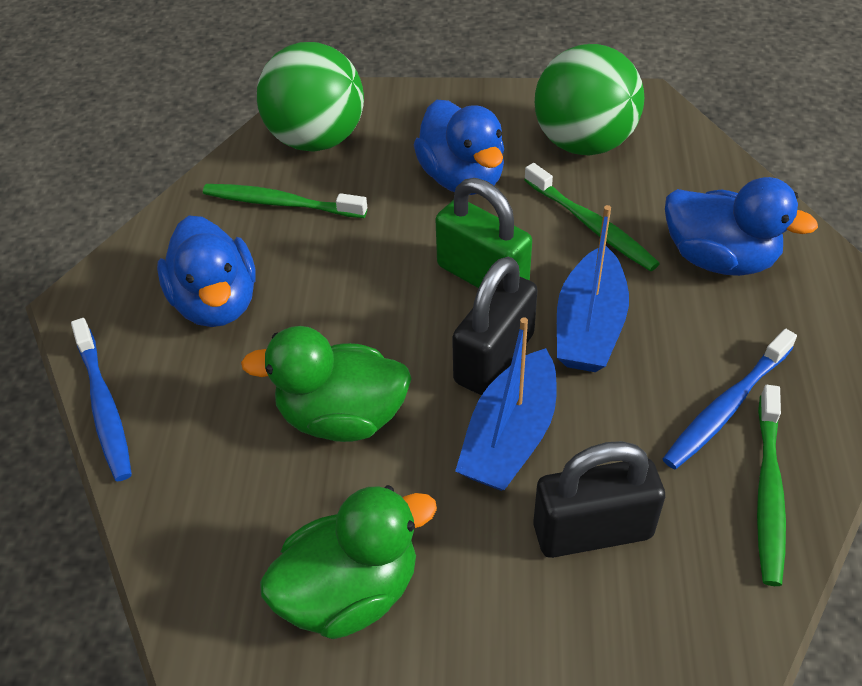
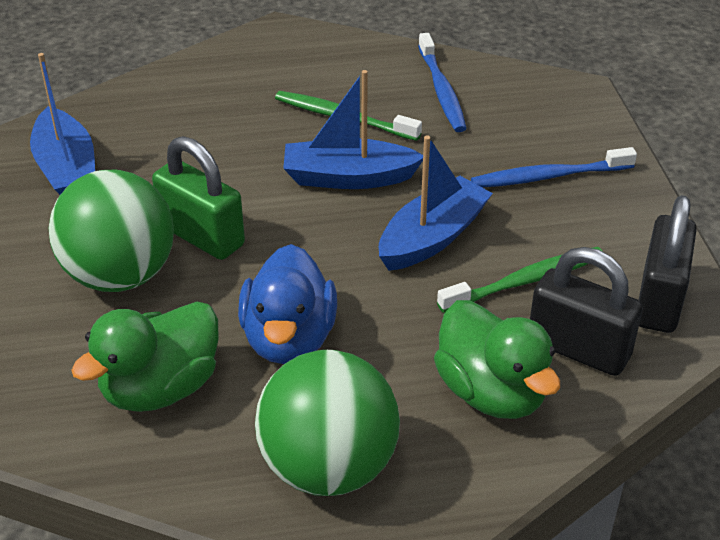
blue boat: [455,317,557,491] [557,205,629,372] = 2 -> [30,53,95,195] [283,70,423,189] [379,136,493,271] = 3
blue duck: [157,216,256,327] [414,100,504,195] [665,177,818,276] = 3 -> [238,244,337,364] = 1
green toothbrush: [203,184,367,218] [524,163,660,271] [757,385,786,586] = 3 -> [275,91,422,141] [437,247,603,313] = 2

